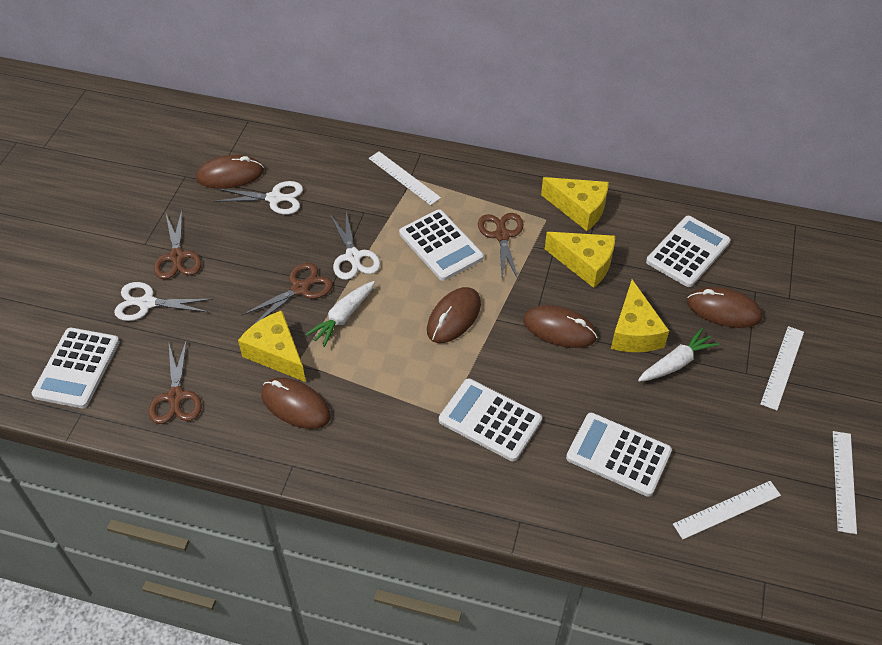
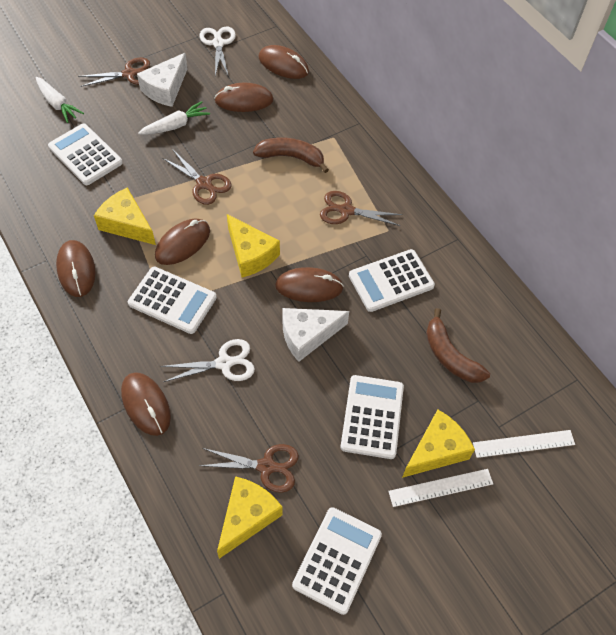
brown banana: none = 0 -> [253,138,329,173] [426,308,490,383] = 2
brown mouse: [196,155,264,189] [261,378,331,429] [427,287,481,343] [523,305,597,348] [687,287,762,328] = 5 -> [56,240,96,297] [121,372,171,436] [155,219,210,265] [214,83,274,112] [259,45,309,79] [275,267,344,302] = 6
white cheese: none = 0 -> [137,53,188,107] [282,308,349,362] = 2
white ruler: [369,151,441,205] [673,481,781,539] [760,326,804,411] [833,431,857,534] = 4 -> [388,469,493,507] [473,430,575,458] = 2
white scissors: [114,282,213,321] [214,181,303,214] [330,212,380,280] = 3 -> [161,339,255,382] [200,26,236,77] = 2

